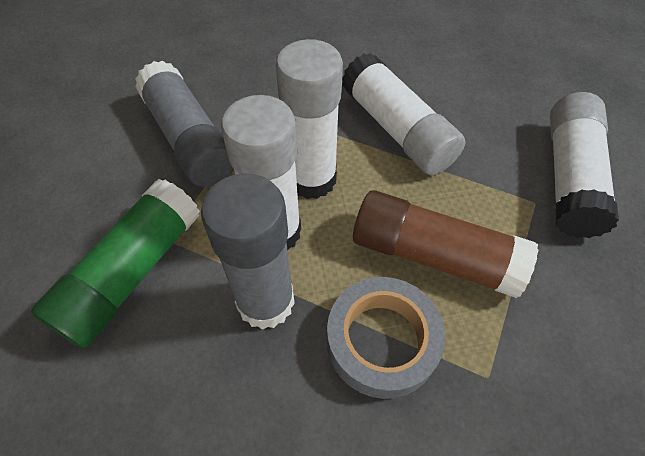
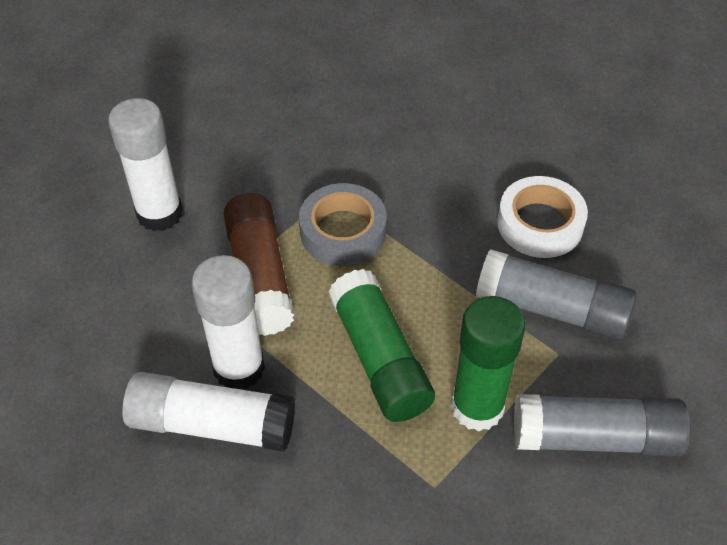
green glue stick: [31,179,200,349] = 1 -> [328,269,435,422] [451,296,525,431] = 2
white glue stick: [221,95,301,251] [276,39,343,199] [342,53,466,175] [550,92,619,238] = 4 -> [108,98,183,231] [122,372,295,452] [191,255,265,389] = 3
white tape: none = 0 -> [497,176,588,258] = 1

